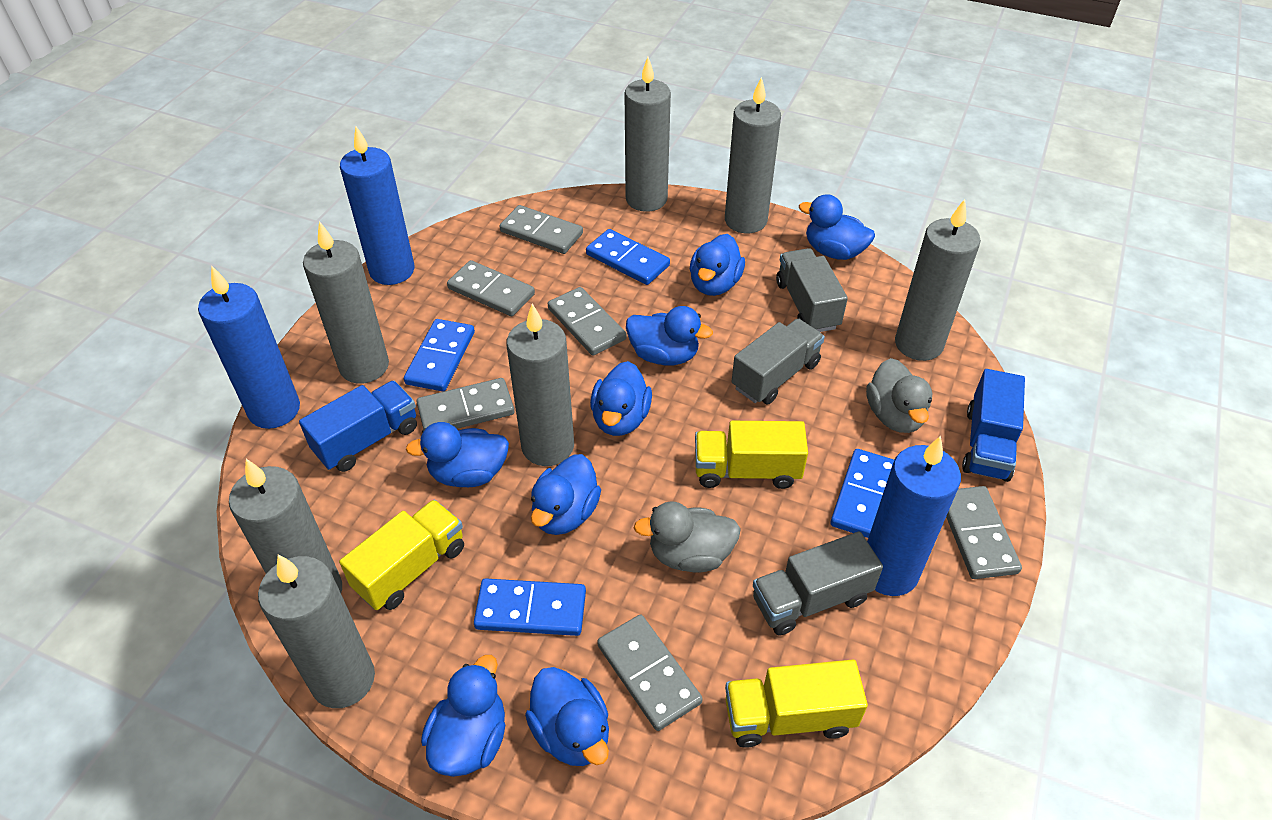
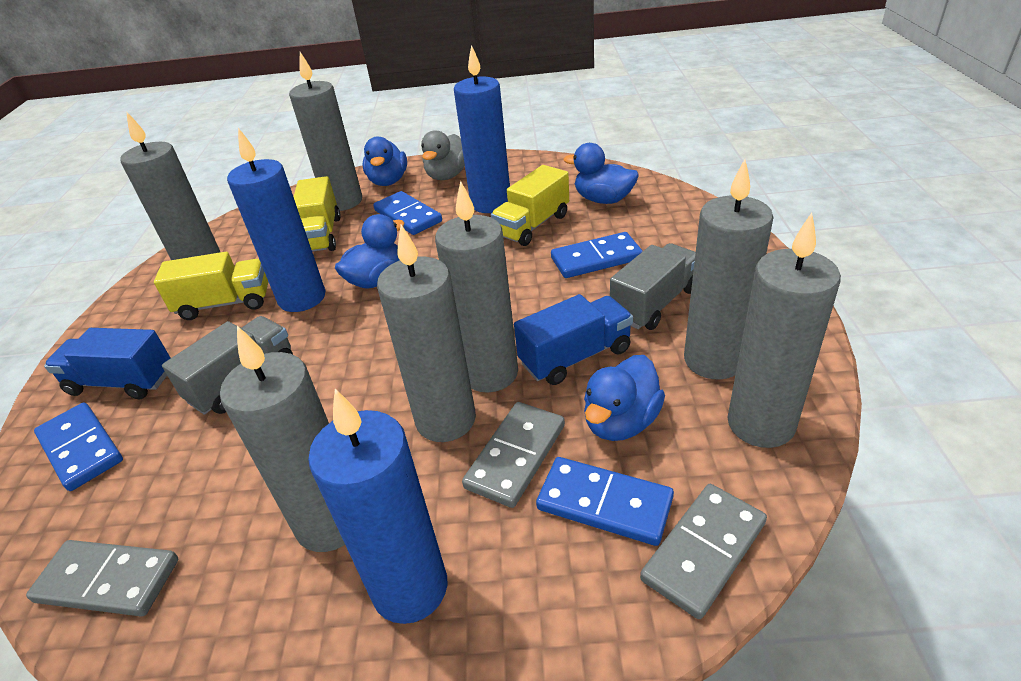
blue duck: [406,422,509,487] [421,655,505,777] [525,667,609,766] [531,454,601,535] [590,361,652,436] [626,306,713,365] [690,234,745,296] [799,194,875,260] = 8 -> [335,214,404,289] [362,136,407,186] [564,143,639,204] [584,355,665,441] = 4
grey domino: [416,378,514,429] [447,260,535,316] [499,205,583,254] [548,287,626,356] [597,614,703,731] [946,486,1022,579] = 6 -> [26,540,178,617] [462,402,565,508] [640,484,767,619] = 3
grey duck: [634,501,741,573] [866,358,933,433] = 2 -> [421,130,465,180] = 1
grey truck: [732,319,825,405] [753,531,883,635] [776,248,848,332] = 3 -> [162,316,293,415] [610,243,696,330] = 2

